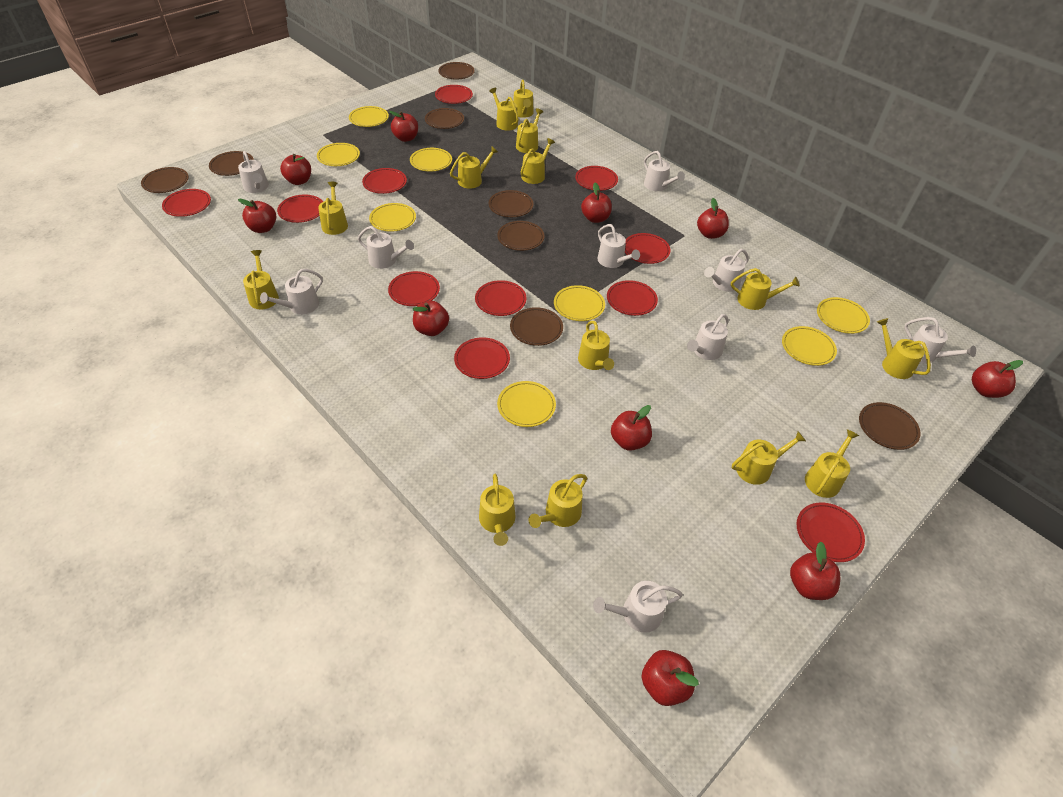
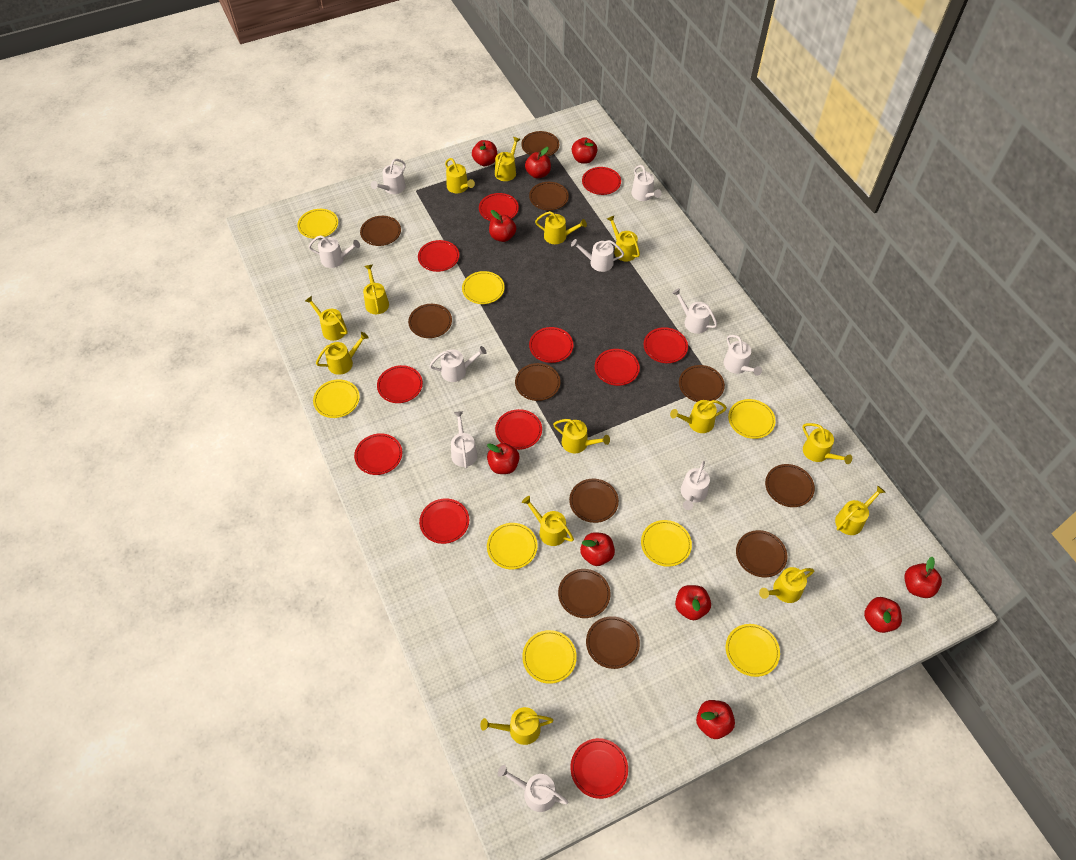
brown plate: [141,167,189,193] [209,151,254,176] [425,108,464,129] [438,62,475,80] [489,190,533,217] [497,221,544,251] [510,307,563,346] [859,402,921,450] = 8 -> [360,216,401,246] [408,304,452,338] [515,363,561,401] [521,131,559,156] [529,182,569,210] [558,569,610,618] [569,479,619,523] [586,616,640,669] [679,365,725,402] [736,530,787,577] [765,464,815,507] = 11
white watering can: [238,151,269,193] [260,269,323,314] [358,226,414,269] [593,581,683,633] [598,224,640,268] [644,151,685,191] [687,314,729,360] [704,249,749,292] [904,317,976,363] = 9 -> [308,235,360,268] [371,159,406,194] [429,346,487,382] [451,411,478,469] [498,765,568,812] [571,239,624,272] [631,165,662,201] [672,288,717,334] [681,461,710,510] [724,335,762,376] = 10

